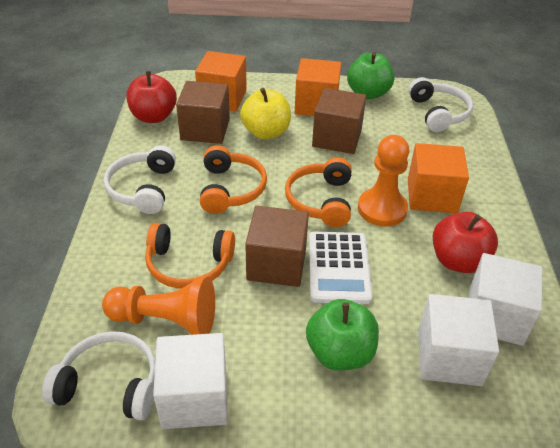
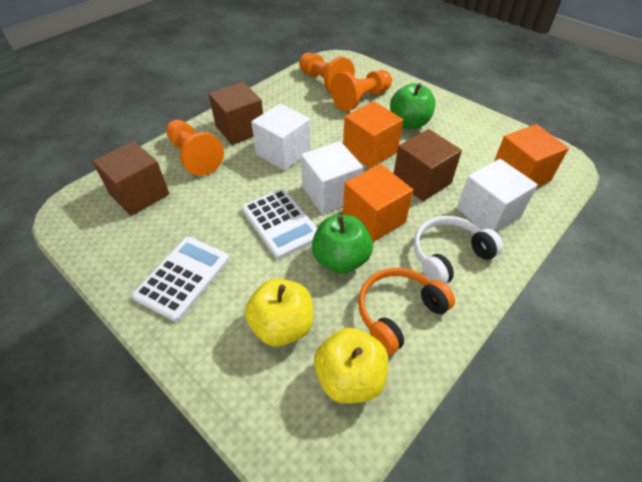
orange headphones: [145,223,235,289] [200,145,267,214] [285,157,352,227] = 3 -> [358,268,455,355] = 1
orange pawn: [102,277,215,335] [358,135,409,227] = 2 -> [166,120,224,176] [299,53,355,92] [331,70,392,111] = 3
red apple: [126,71,177,123] [433,212,498,273] = 2 -> none = 0
white calculator: [309,232,373,304] = 1 -> [132,237,229,322] [242,189,317,259] = 2
white headphones: [42,331,155,420] [104,146,176,214] [408,77,473,132] = 3 -> [414,216,503,284] = 1
yellow apple: [240,88,291,139] = 1 -> [245,279,314,346] [314,328,388,404] = 2

